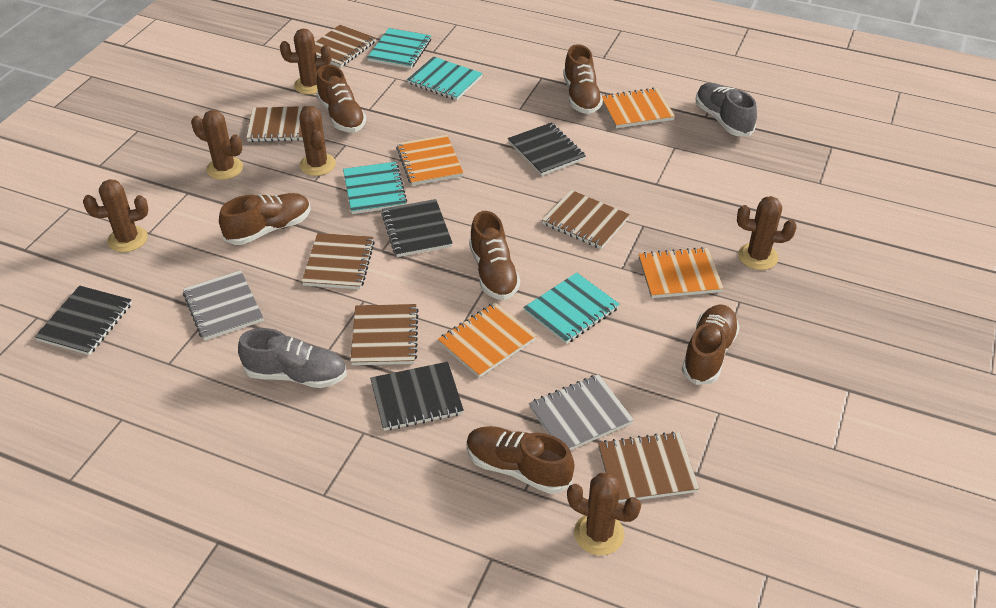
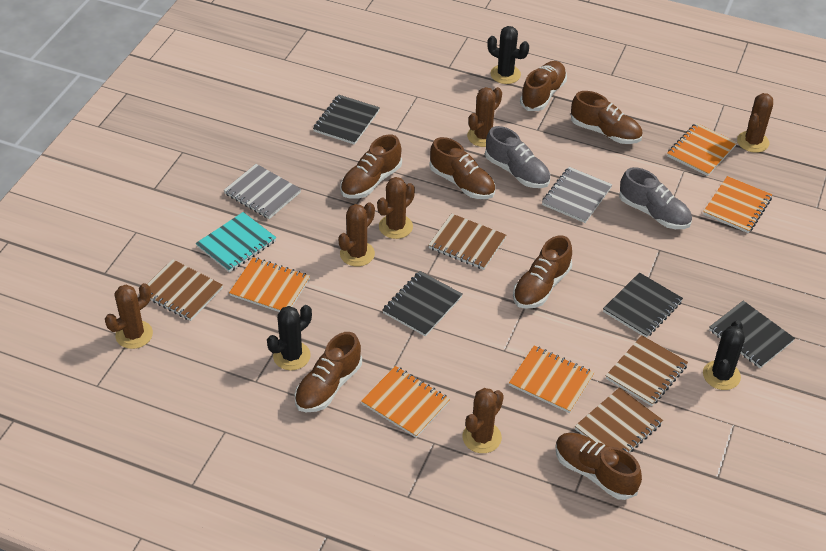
black cactus: none = 0 -> [267,305,312,370] [487,26,529,84] [703,320,745,390] = 3
brown notebook: [246,106,307,142] [302,233,375,289] [315,25,376,67] [350,304,419,365] [542,190,630,249] [598,431,699,503] = 6 -> [147,259,223,321] [429,213,506,270] [575,387,663,453] [606,335,688,406] = 4
brown shoe: [219,193,311,245] [316,65,366,132] [467,426,575,494] [469,211,520,300] [563,44,603,114] [682,304,740,385] = 6 -> [295,332,362,412] [341,134,402,199] [429,137,495,199] [513,235,572,309] [520,61,567,111] [555,433,642,500] [571,91,643,144] = 7
orange notebook: [396,135,463,186] [438,302,537,378] [602,88,675,128] [639,247,724,298] = 4 -> [229,257,310,312] [361,366,450,438] [509,346,594,413] [667,123,737,176] [703,176,772,233] = 5
turquoise notebook: [343,162,407,214] [367,28,431,69] [407,56,483,100] [524,272,620,344] = 4 -> [196,212,276,272] = 1

